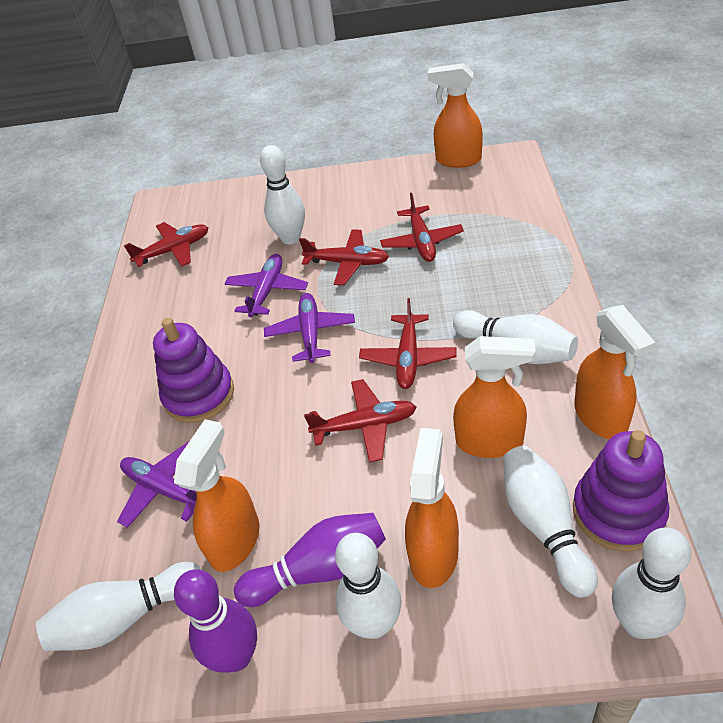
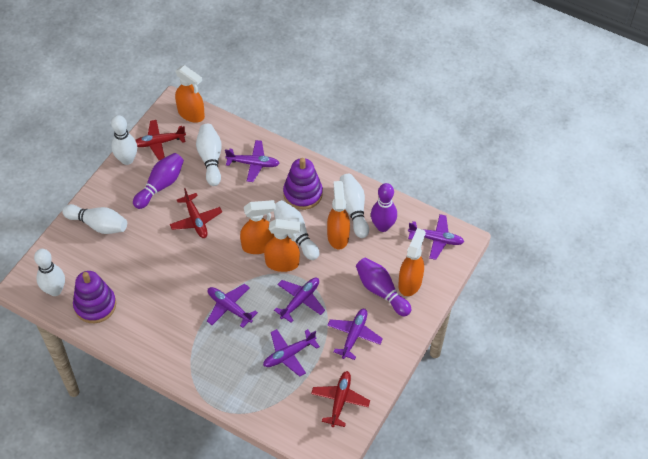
purple bowling pin: [174,569,257,673] [234,513,386,607] = 2 -> [133,153,184,209] [356,258,411,316] [371,183,397,232] = 3
purple plane: [117,441,197,528] [225,254,308,317] [264,293,355,363] = 3 -> [207,284,258,328] [225,140,280,182] [263,329,320,377] [274,278,325,323] [327,309,383,360] [408,214,464,260] = 6
red plane: [124,222,209,267] [299,229,389,285] [304,379,416,463] [359,298,457,389] [380,193,464,262] = 5 -> [135,120,186,160] [170,188,222,238] [311,371,370,427] = 3

